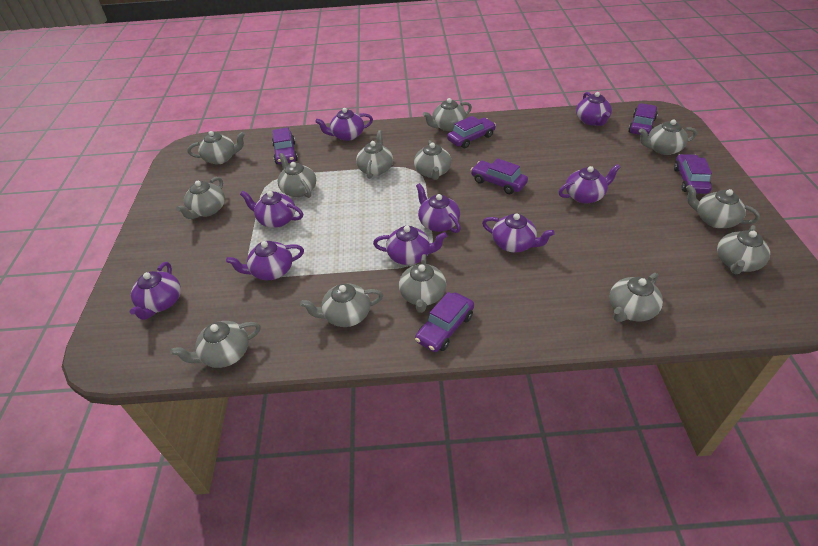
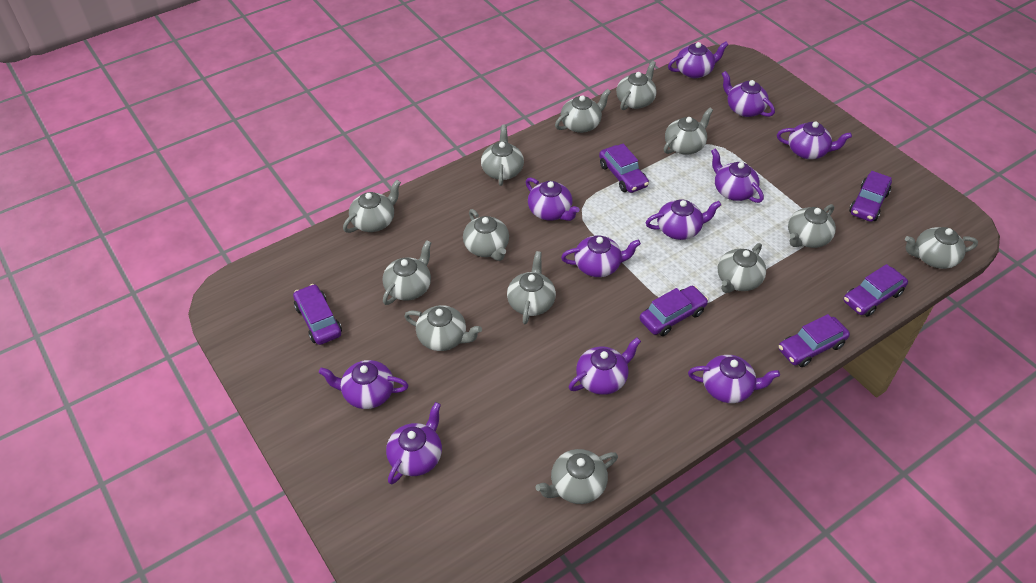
purple teapot: [129,262,181,320] [226,241,304,280] [240,191,303,228] [316,108,373,141] [373,226,447,265] [416,183,461,233] [482,213,555,253] [559,164,621,204] [576,92,612,126] = 9 -> [319,360,408,409] [386,402,442,484] [526,177,580,221] [561,236,641,277] [569,337,641,395] [646,199,721,240] [668,42,729,78] [688,355,780,403] [711,148,764,203] [721,71,775,117] [777,121,852,159] = 11

